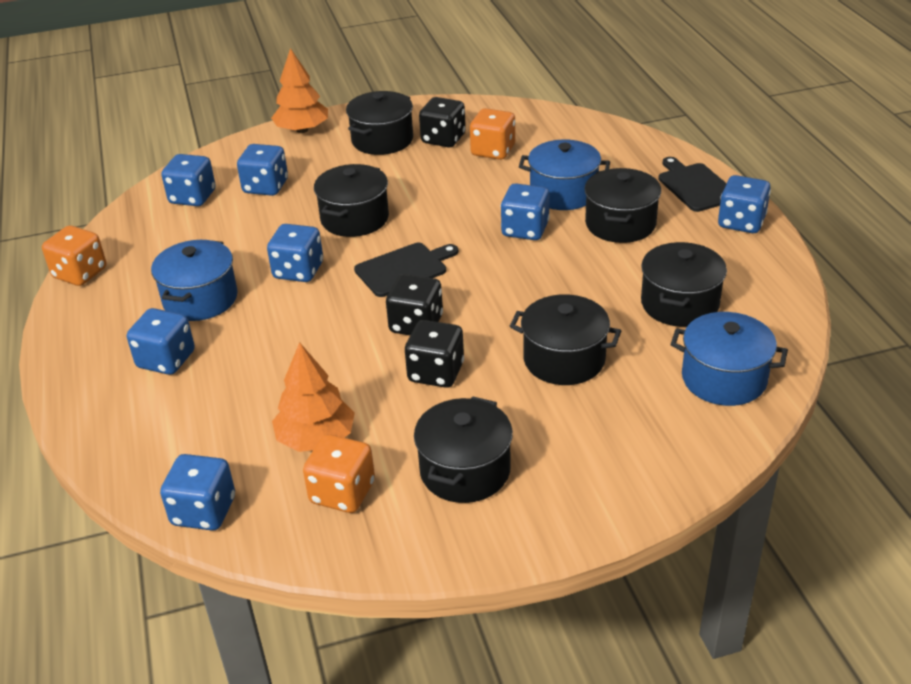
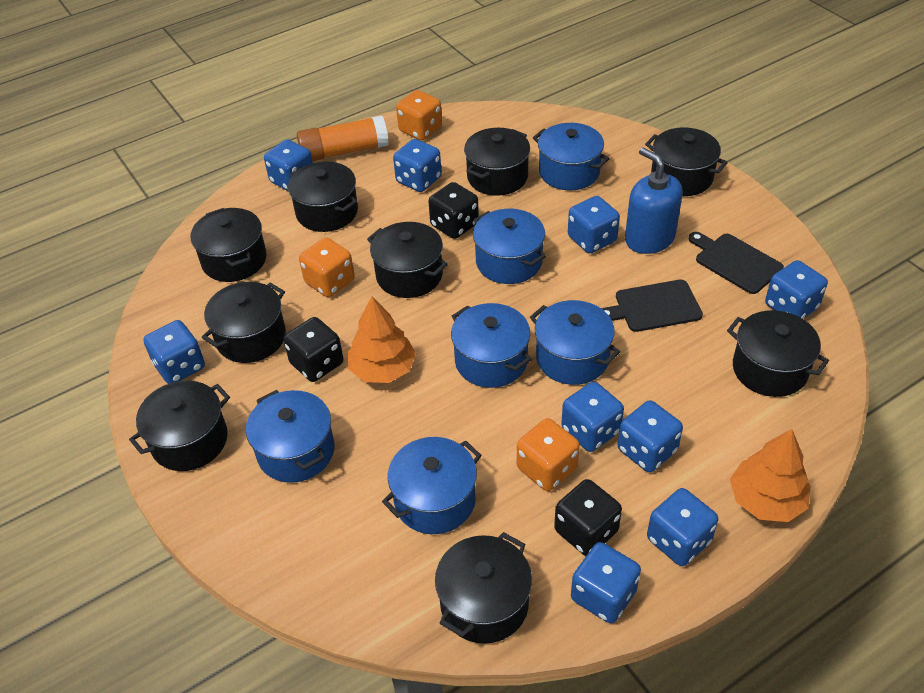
black pot: [314,164,389,237] [346,91,413,155] [414,397,513,503] [510,294,621,385] [584,168,661,243] [641,242,727,327] = 6 -> [129,380,230,471] [191,208,267,282] [202,282,286,363] [288,162,358,232] [367,222,448,298] [435,532,532,644] [464,128,530,196] [645,127,728,196] [727,310,829,397] = 9
blue dice: [127,308,195,375] [160,454,235,531] [161,154,216,206] [237,144,288,196] [267,224,323,282] [501,183,550,240] [718,175,771,233] = 7 -> [143,320,205,384] [264,139,313,191] [393,139,442,192] [561,382,624,452] [568,196,620,253] [571,542,641,623] [618,400,683,472] [647,488,718,566] [765,260,828,319] = 9
blue pot: [151,240,238,321] [519,140,610,210] [670,312,788,406] = 3 -> [246,390,334,483] [382,437,482,534] [451,303,532,388] [473,209,546,284] [530,300,620,385] [533,123,610,190] = 6
blue soap dispenser: none = 0 -> [625,148,683,254] = 1
orange glue stick: none = 0 -> [297,115,389,161] = 1

